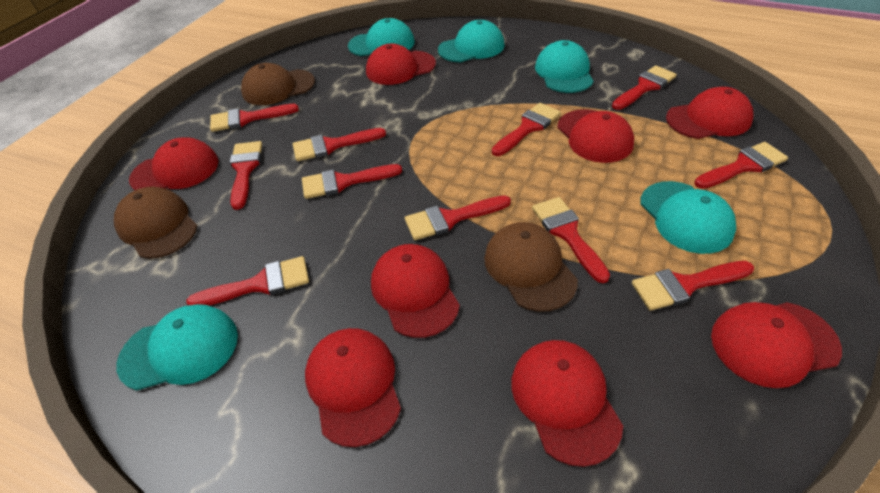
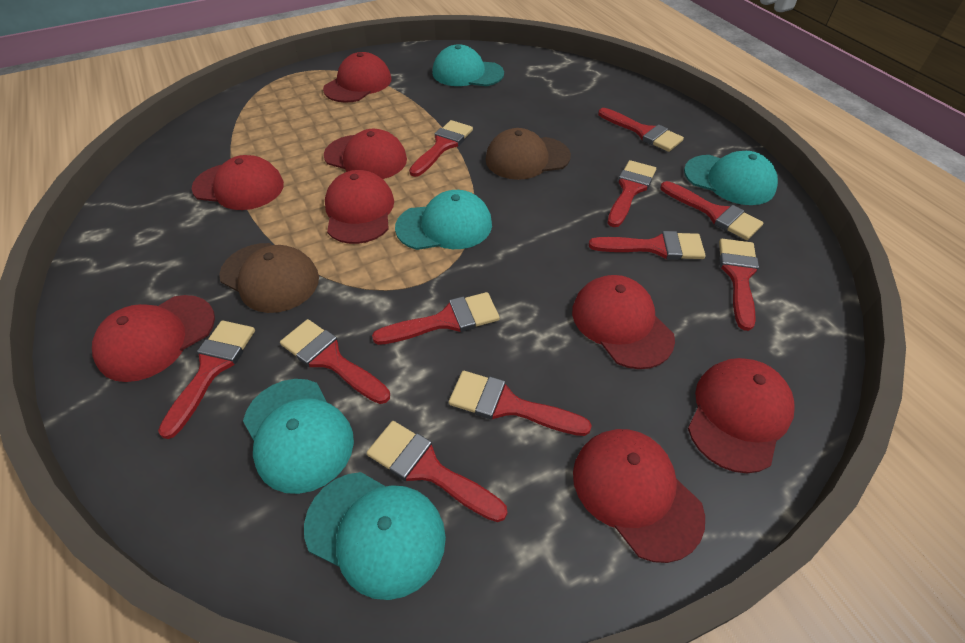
brown cap: [114,187,198,259] [241,63,315,105] [484,222,578,312] = 3 -> [219,243,319,313] [485,128,571,180] = 2

